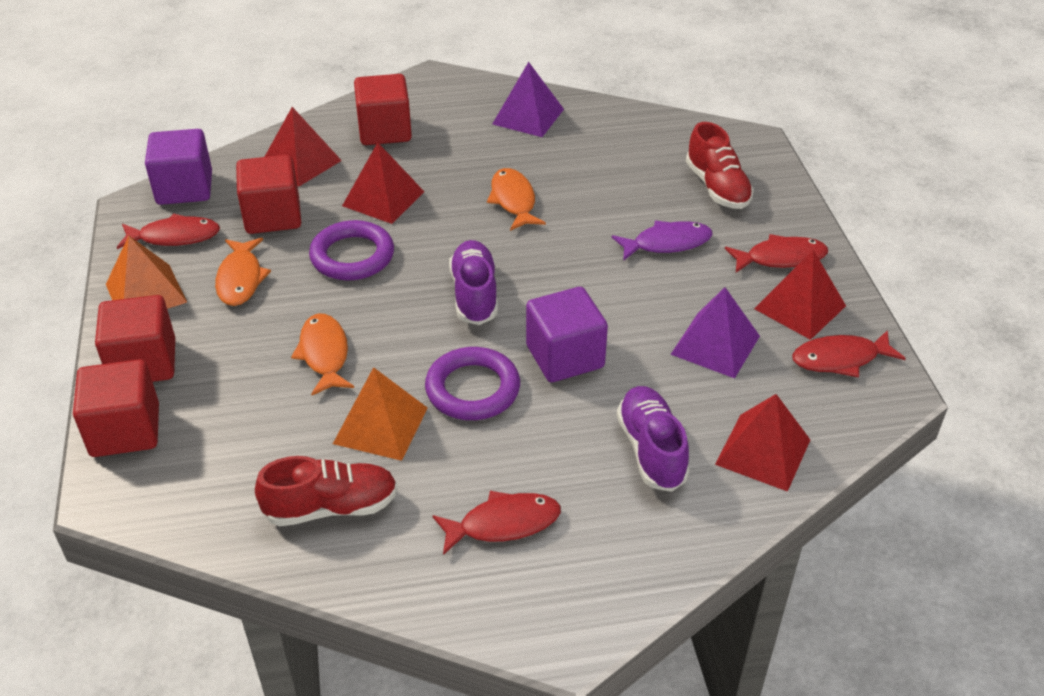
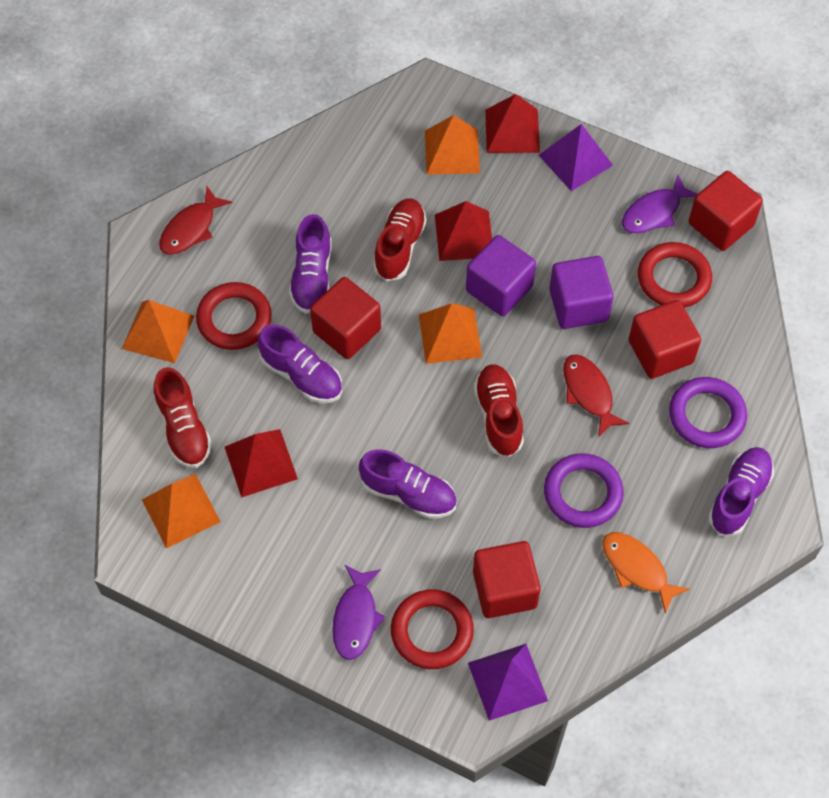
orange fish: [215,238,271,306] [291,314,354,396] [487,168,546,231] = 3 -> [602,532,690,614] = 1
orange pyramid: [106,236,187,309] [333,367,428,461] = 2 -> [122,300,194,363] [142,474,221,548] [419,303,482,364] [425,115,480,175] = 4
purple fish: [612,221,713,261] = 1 -> [332,565,386,660] [622,175,697,233] = 2
purple shoe: [449,240,498,325] [617,386,690,492] = 2 -> [258,324,342,403] [289,214,332,313] [359,449,457,519] [708,447,774,536] = 4
red fish: [117,213,220,249] [432,491,561,555] [725,234,828,273] [792,330,906,378] = 4 -> [159,187,232,255] [563,354,629,437] = 2
red pyramid: [265,107,342,187] [342,142,424,224] [715,394,810,492] [754,250,846,340] = 4 -> [225,429,298,498] [435,201,492,261] [485,94,540,153] = 3
red ring: none = 0 -> [196,282,272,350] [391,589,474,669] [638,242,712,308] = 3
red shoe: [255,456,398,526] [686,122,754,209] = 2 -> [154,367,212,468] [373,198,427,281] [474,364,524,458] = 3

